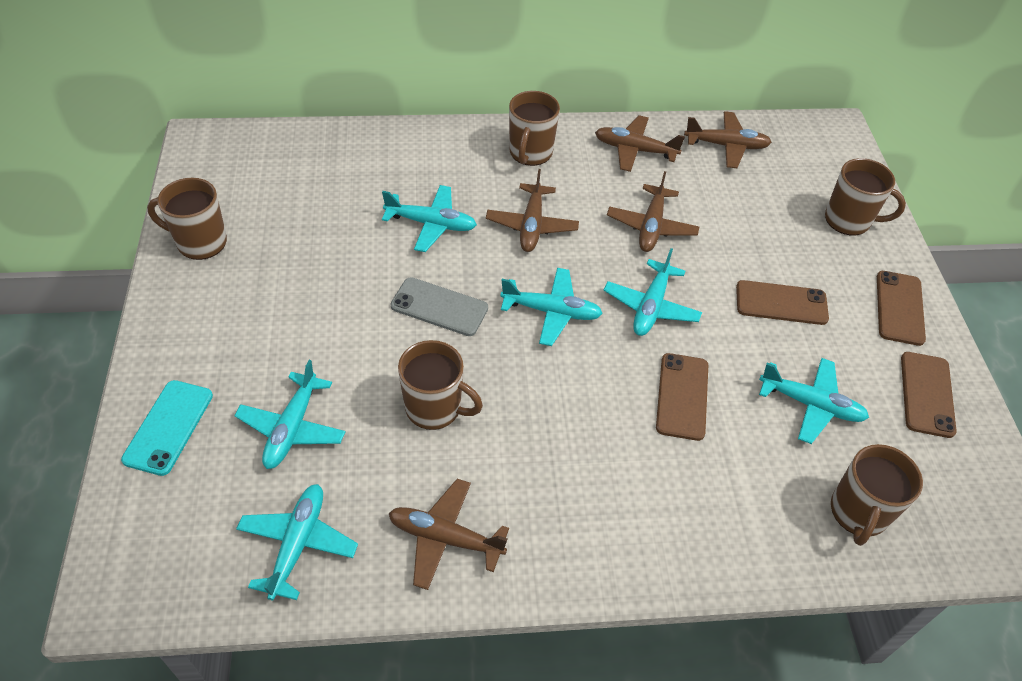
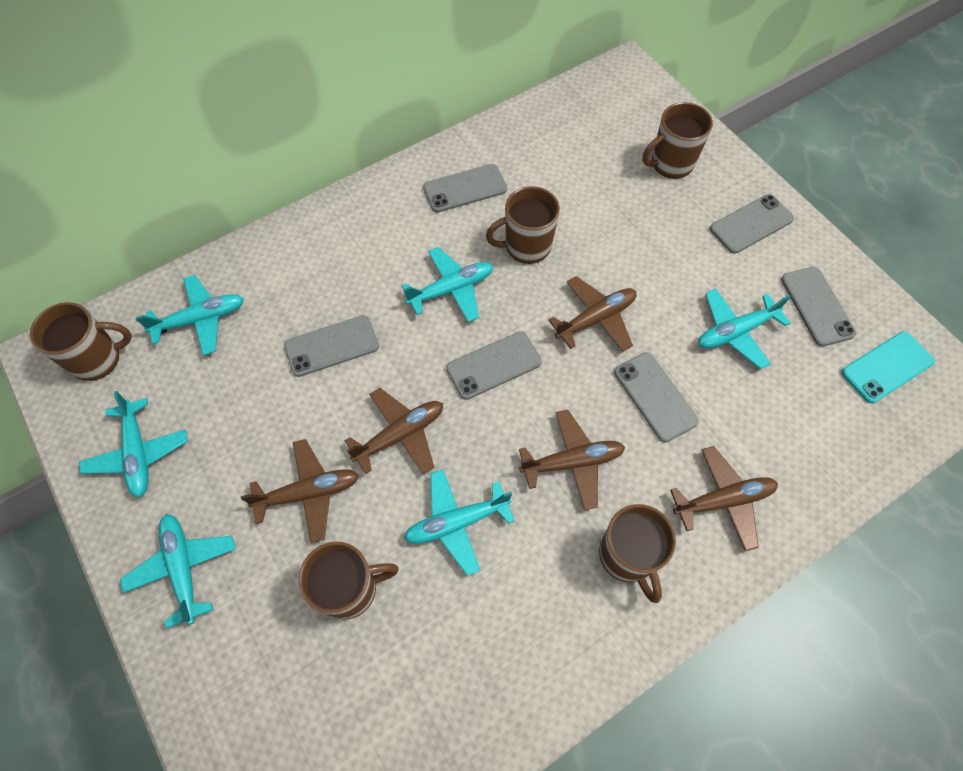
brown phone: [656,353,708,441] [736,280,829,325] [877,271,926,346] [901,352,957,438] = 4 -> none = 0
grey phone: [390,277,488,336] = 1 -> [284,315,379,377] [423,164,507,213] [446,331,542,400] [614,352,699,442] [710,194,794,254] [781,267,856,346] = 6

